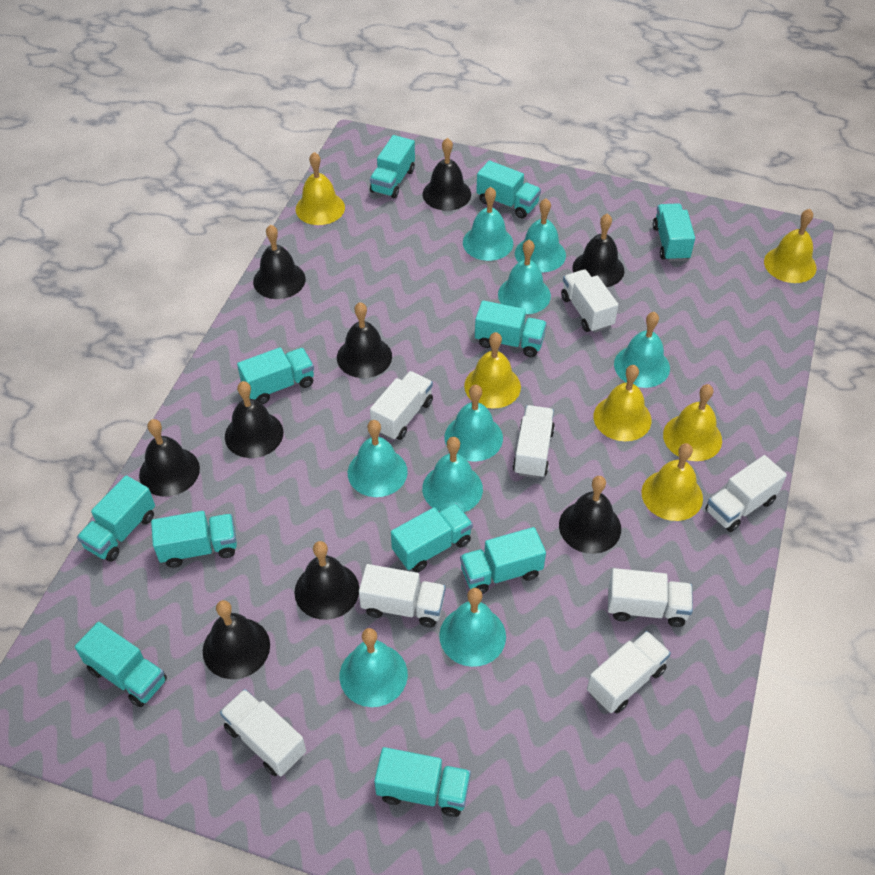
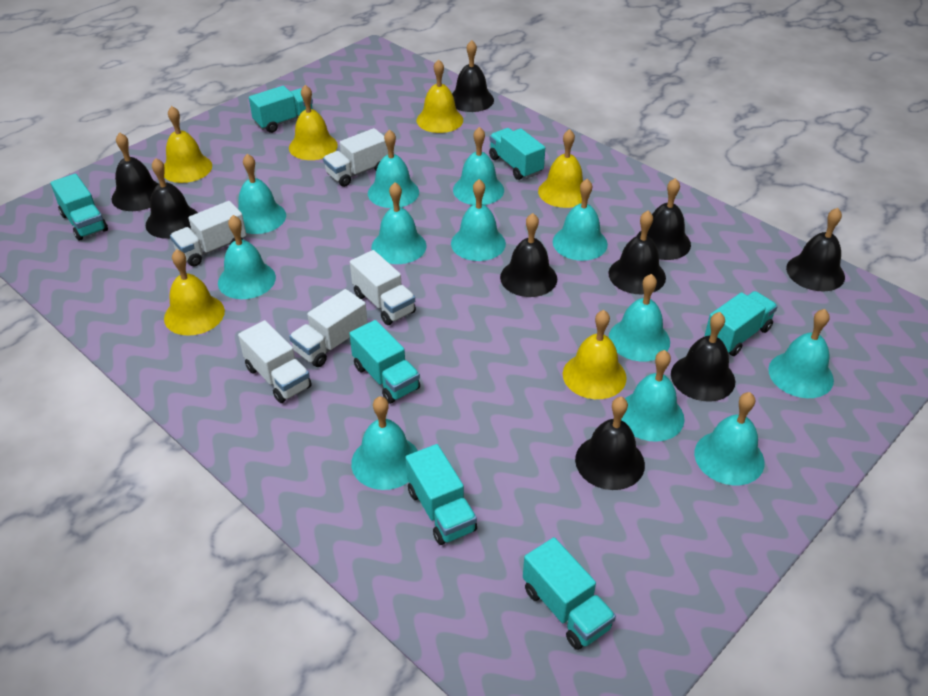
turquoise bell: [340,628,408,707] [348,420,408,497] [422,437,483,512] [439,588,506,667] [444,385,503,461] [463,187,513,261] [498,240,551,314] [515,198,566,272] [614,312,670,388] = 9 -> [218,215,276,299] [238,154,286,234] [351,396,418,490] [368,129,419,208] [371,182,426,264] [451,179,506,261] [453,127,504,205] [553,179,608,261] [609,274,670,361] [621,350,685,442] [694,392,764,485] [768,309,834,398] = 12
turquoise truck: [75,622,167,707] [77,475,155,562] [151,511,237,568] [237,347,314,404] [370,135,415,198] [374,747,471,817] [391,503,473,572] [460,527,546,594] [475,300,547,357] [476,160,541,218] [653,203,695,261] = 11 -> [50,174,108,241] [249,86,313,133] [349,320,420,404] [406,444,477,545] [489,128,545,180] [523,537,616,650] [705,291,778,356] = 7
white truck: [220,689,306,777] [359,564,446,627] [370,371,433,440] [513,405,555,479] [561,269,618,333] [587,631,671,713] [608,568,693,627] [705,455,787,532] = 8 -> [170,201,246,266] [238,320,312,403] [289,289,368,367] [323,128,388,187] [350,250,416,325] = 5

